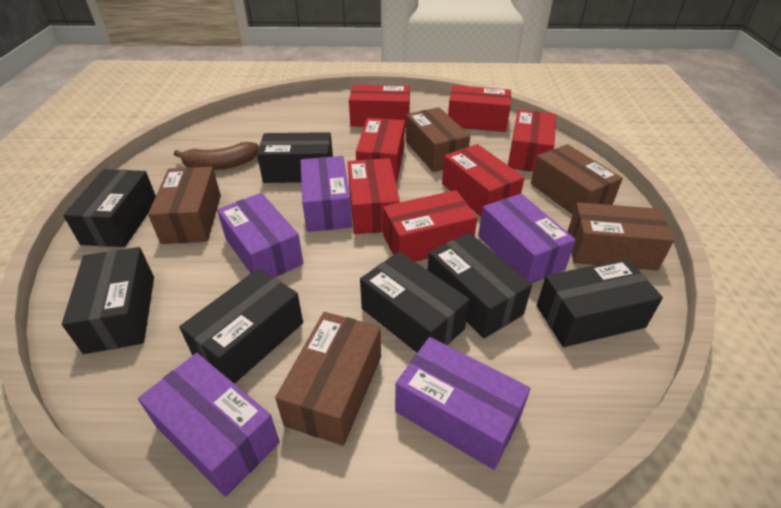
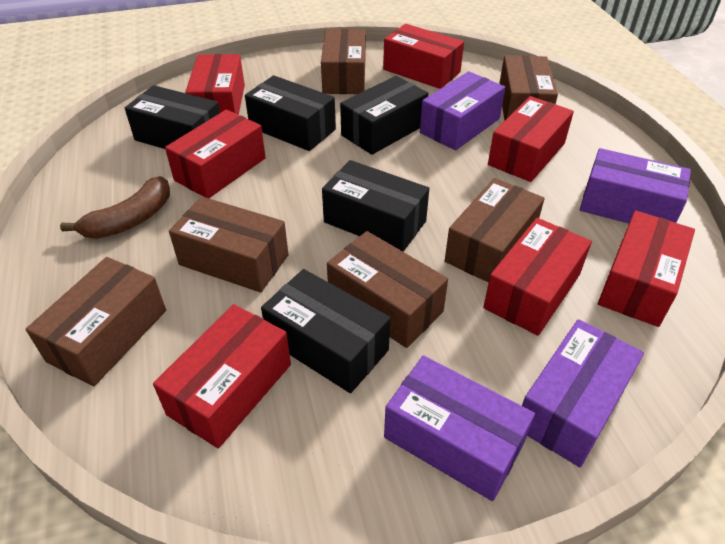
black box: [62,247,154,354] [63,169,156,247] [179,268,303,384] [257,132,333,183] [360,252,470,353] [428,233,532,338] [537,259,663,347] = 7 -> [125,85,220,149] [245,75,336,151] [261,269,390,393] [322,160,429,252] [340,76,428,155] = 5
brown box: [148,167,221,244] [275,312,381,446] [406,107,470,172] [531,144,623,214] [567,202,674,270] = 5 -> [26,257,166,386] [169,197,289,292] [321,29,366,94] [327,231,448,348] [445,178,545,283] [499,55,558,121] = 6
purple box: [138,353,280,497] [217,193,303,278] [300,156,352,232] [395,337,531,470] [478,194,576,283] = 5 -> [384,355,535,501] [420,71,505,151] [522,319,644,467] [580,148,691,223] = 4

